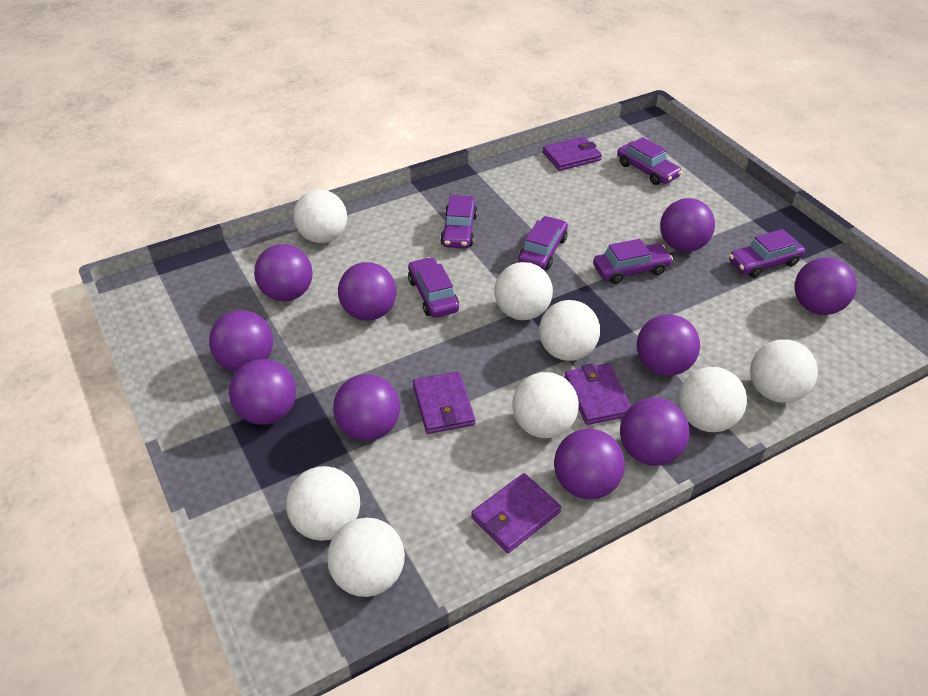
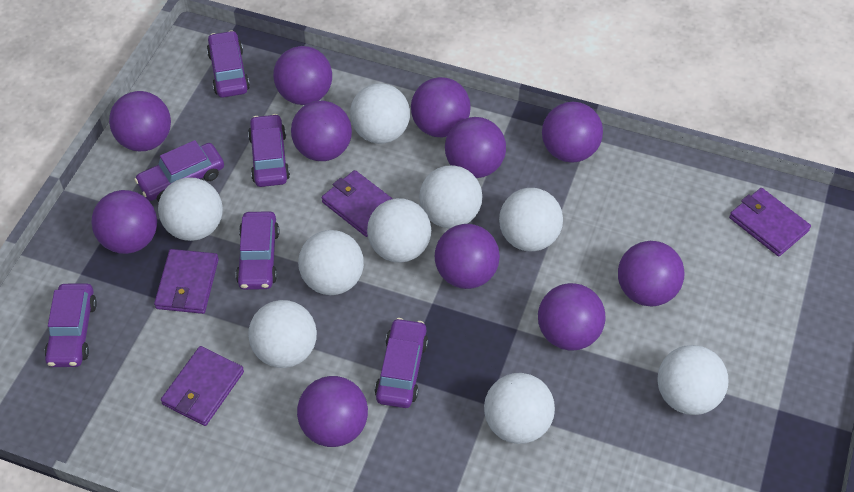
purple ball: [209,310,273,372] [229,359,296,425] [254,244,313,301] [333,374,400,441] [338,262,396,321] [554,429,625,499] [620,398,690,466] [637,314,700,376] [660,198,715,252] [794,257,857,315] = 10 -> [91,190,157,254] [109,91,171,151] [273,46,332,105] [291,101,352,161] [297,376,368,447] [411,77,471,137] [435,224,500,289] [445,117,506,178] [538,283,606,351] [542,102,603,163] [618,241,684,306] = 11
white ball: [286,466,360,541] [293,190,347,243] [327,518,405,597] [494,262,553,320] [512,372,579,438] [539,300,600,361] [679,367,747,432] [750,339,818,403] = 8 -> [158,177,223,241] [248,300,317,368] [298,230,364,295] [350,83,410,144] [367,198,431,263] [419,165,482,228] [484,373,555,444] [499,188,563,251] [657,345,728,415] = 9

